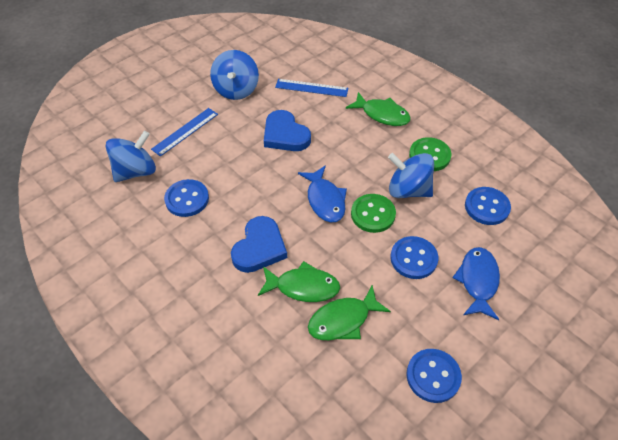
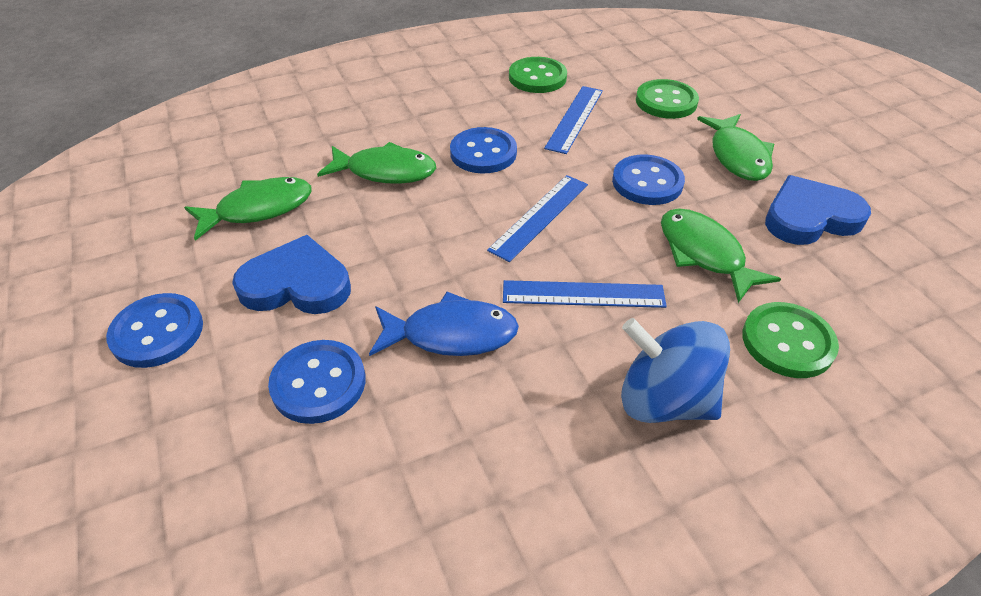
blue fish: [298,165,347,223] [452,247,500,320] = 2 -> [369,292,519,356] = 1
blue ruler: [151,108,218,157] [275,79,348,97] = 2 -> [487,175,588,262] [503,280,667,308] [544,86,603,154] = 3
blue spinning top: [106,131,156,182] [210,50,259,100] [388,153,434,198] = 3 -> [621,318,730,423] = 1
green button: [351,194,396,233] [409,137,451,171] = 2 -> [509,57,567,93] [636,79,699,119] [742,302,839,378] = 3
green fish: [258,261,340,302] [308,285,391,340] [346,92,411,126] = 3 -> [184,177,312,241] [317,142,436,184] [661,208,781,303] [697,114,774,181] = 4

